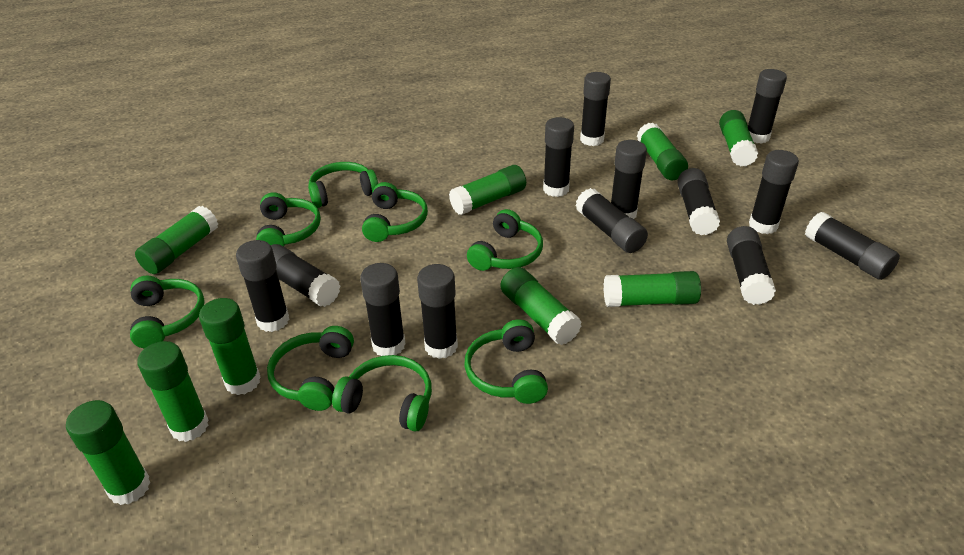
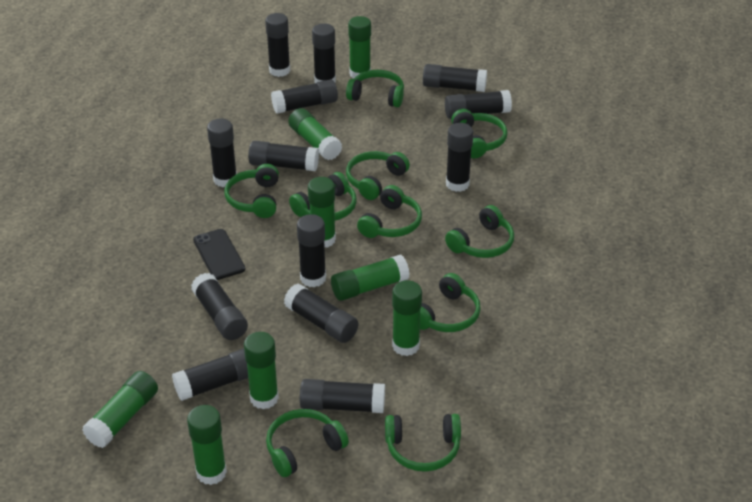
black phone: none = 0 -> [193,229,245,280] = 1
green glue stick: [66,400,151,505] [135,206,218,274] [137,341,209,442] [199,298,261,395] [449,165,526,215] [500,267,581,345] [604,271,701,307] [637,123,688,180] [719,110,758,167] = 9 -> [82,371,158,448] [187,405,227,485] [244,332,279,409] [288,108,342,160] [308,177,336,247] [331,255,410,301] [348,16,371,78] [392,280,422,356] = 8
green headphones: [130,276,204,348] [256,192,321,247] [267,326,354,411] [308,162,378,208] [332,355,432,432] [362,182,428,242] [465,319,548,404] [467,209,543,271] = 8 -> [224,164,279,218] [266,409,349,477] [289,172,357,221] [346,70,404,107] [346,151,410,200] [357,185,422,238] [385,414,461,472] [420,273,481,332] [445,205,514,258] [451,109,507,158] = 10

